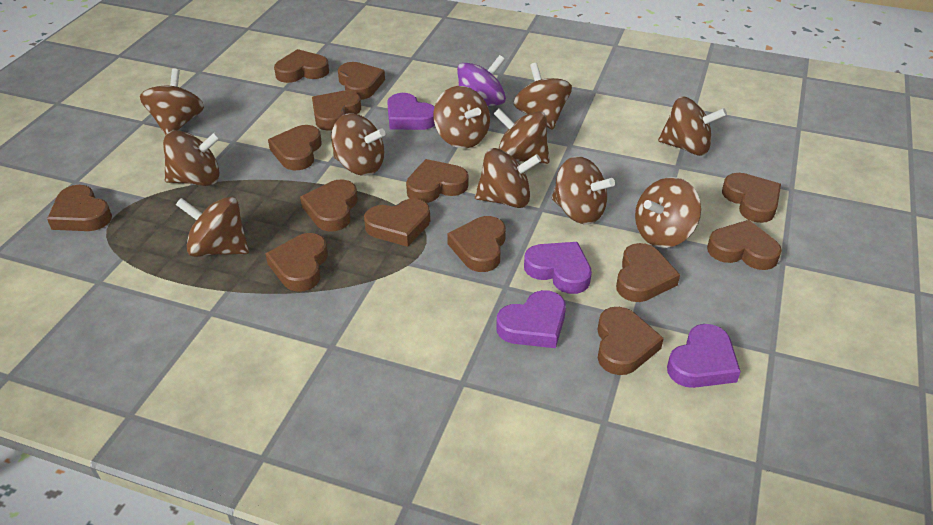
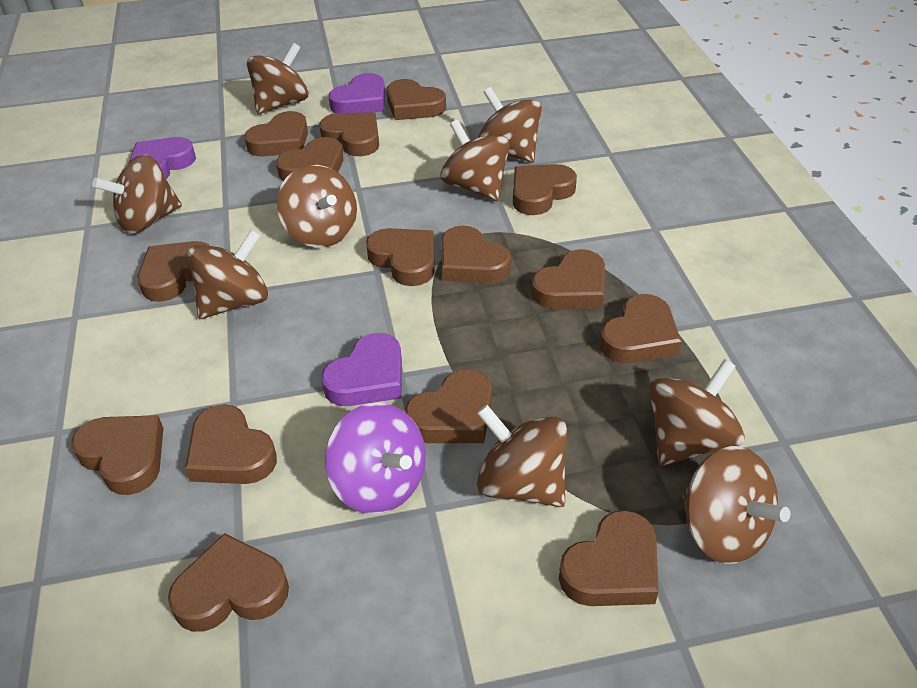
brown heart: [47,185,112,231] [265,233,328,292] [268,125,322,170] [274,49,329,83] [300,179,358,231] [312,91,361,131] [338,62,385,100] [364,198,430,247] [406,159,468,203] [447,216,506,272] [597,307,664,375] [616,243,680,302] [707,220,782,270] [722,173,781,223] = 14 -> [71,415,163,495] [138,241,210,302] [168,533,289,632] [185,404,277,484] [244,111,308,156] [276,137,343,181] [319,112,379,156] [366,228,435,286] [387,79,446,120] [405,369,492,443] [441,226,511,283] [513,164,577,215] [531,249,605,309] [559,510,658,606] [600,294,681,363] = 15
brown spinning top: [140,68,204,135] [163,130,221,186] [176,197,249,257] [331,114,385,176] [433,86,490,148] [475,148,541,208] [494,108,550,164] [514,63,572,130] [552,156,615,224] [635,177,701,248] [658,97,727,156] = 11 -> [92,154,182,234] [188,229,268,319] [247,43,308,114] [277,165,357,248] [441,120,510,201] [477,405,567,507] [478,87,542,163] [649,359,745,466] [683,446,790,564] = 9
purple heart: [387,93,435,130] [496,290,566,348] [524,242,592,294] [667,324,741,388] = 4 -> [129,137,196,179] [321,333,402,406] [328,73,385,113] = 3

